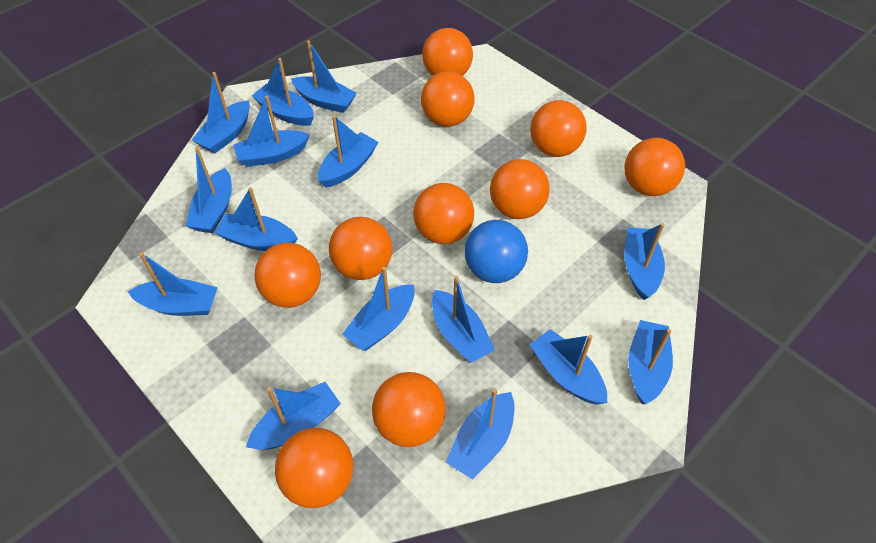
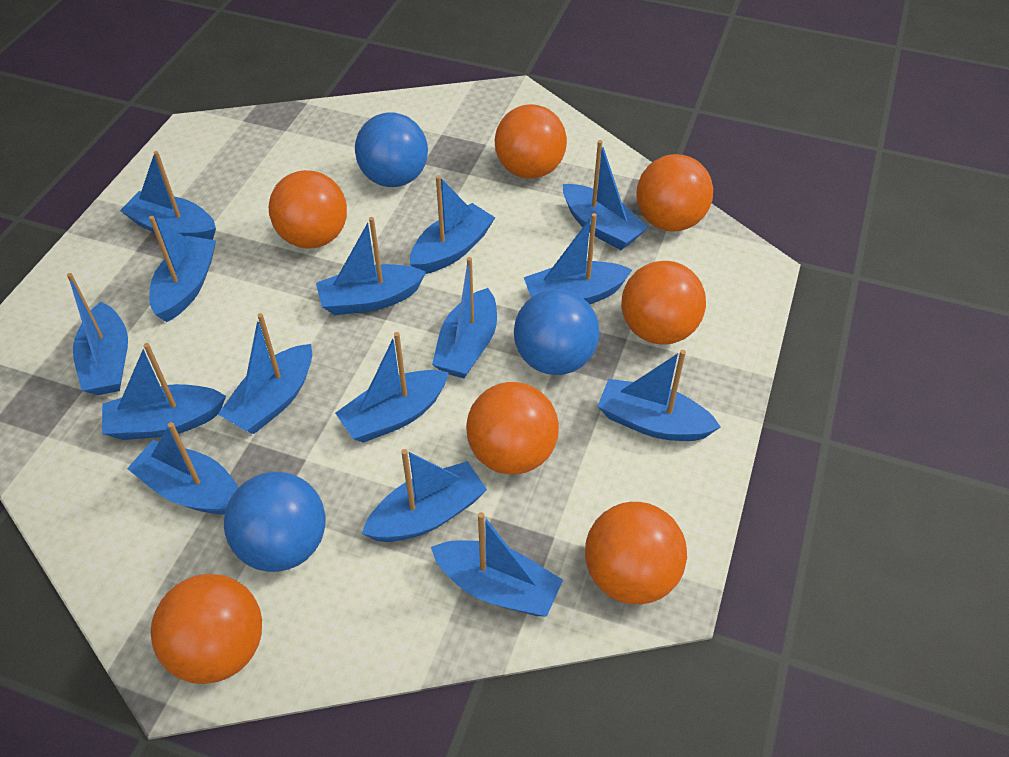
blue ball: [464,220,528,283] = 1 -> [224,472,326,572] [355,112,428,187] [514,289,600,375] = 3
orange ball: [254,243,321,308] [275,428,353,508] [329,217,392,280] [372,372,446,447] [413,183,474,244] [421,71,475,127] [422,28,473,76] [490,159,550,219] [530,100,587,157] [625,138,685,196] = 10 -> [151,574,262,684] [269,170,347,249] [466,382,559,474] [495,104,567,179] [585,502,687,604] [621,261,706,345] [637,154,713,232] = 7

